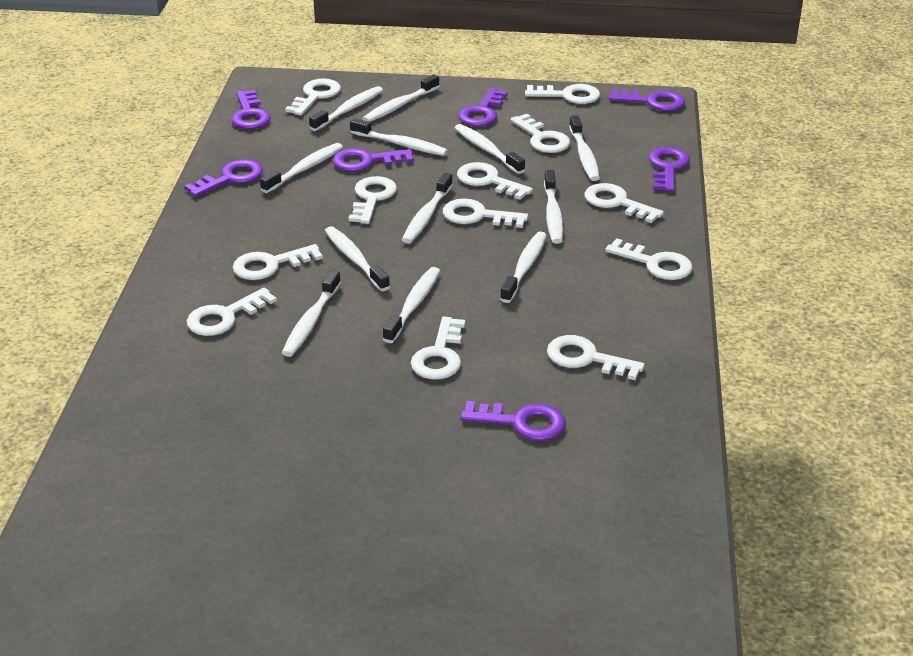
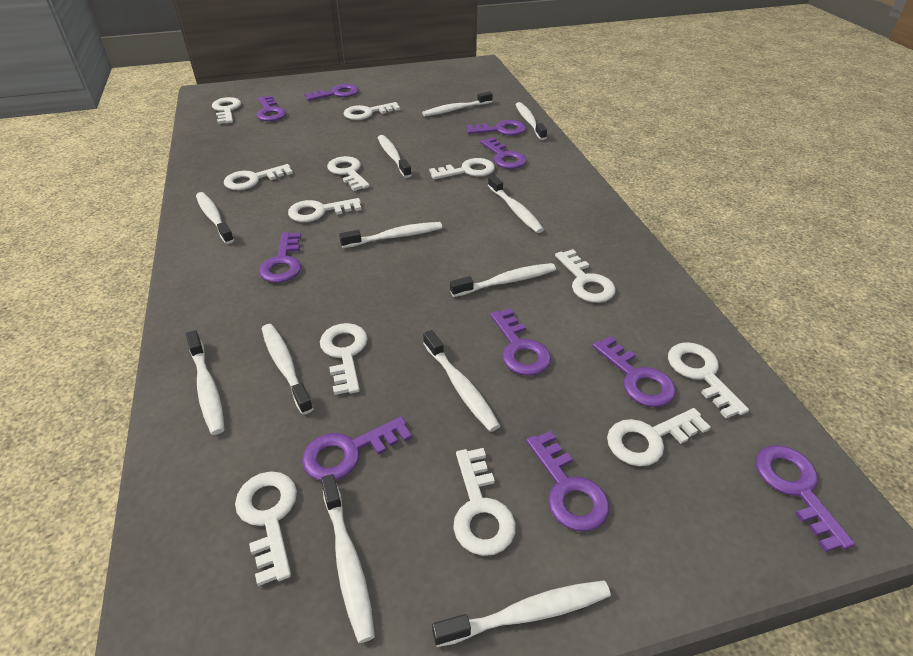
purple key: [184,159,263,197] [231,90,271,129] [333,148,413,172] [458,88,507,126] [461,401,566,441] [609,89,685,111] [649,147,690,192] = 7 -> [256,95,286,121] [259,232,301,283] [302,416,412,481] [304,84,359,101] [466,120,526,136] [480,137,527,169] [490,308,551,376] [526,431,609,531] [592,336,676,407] [756,445,855,552] = 10

